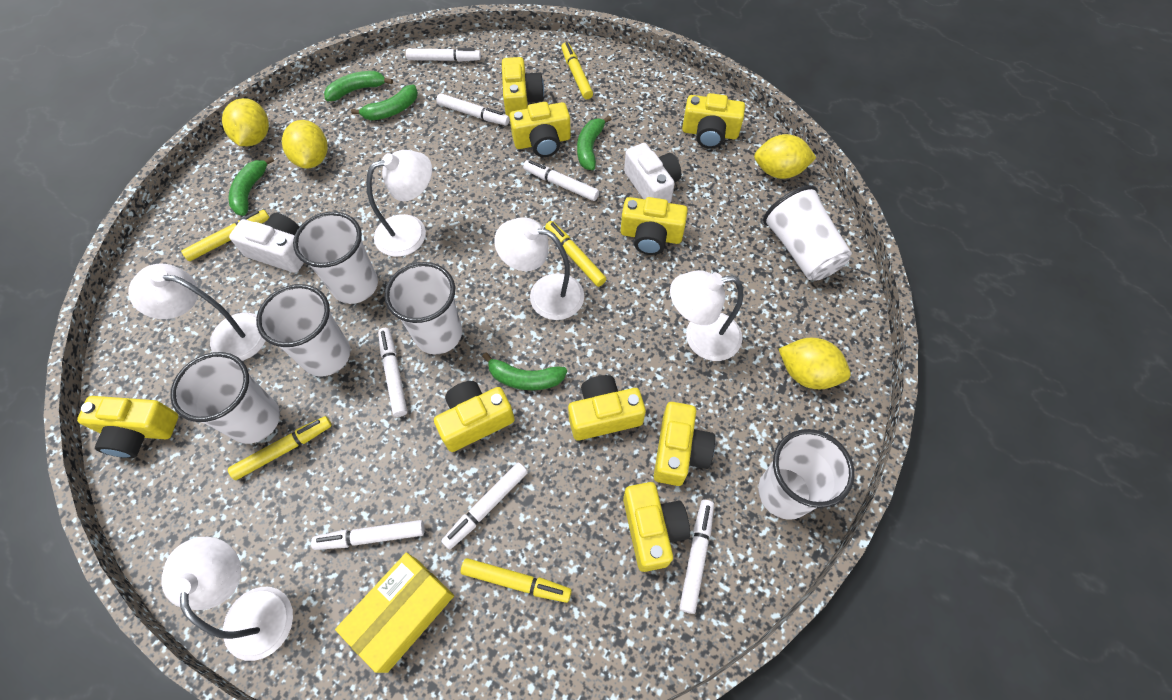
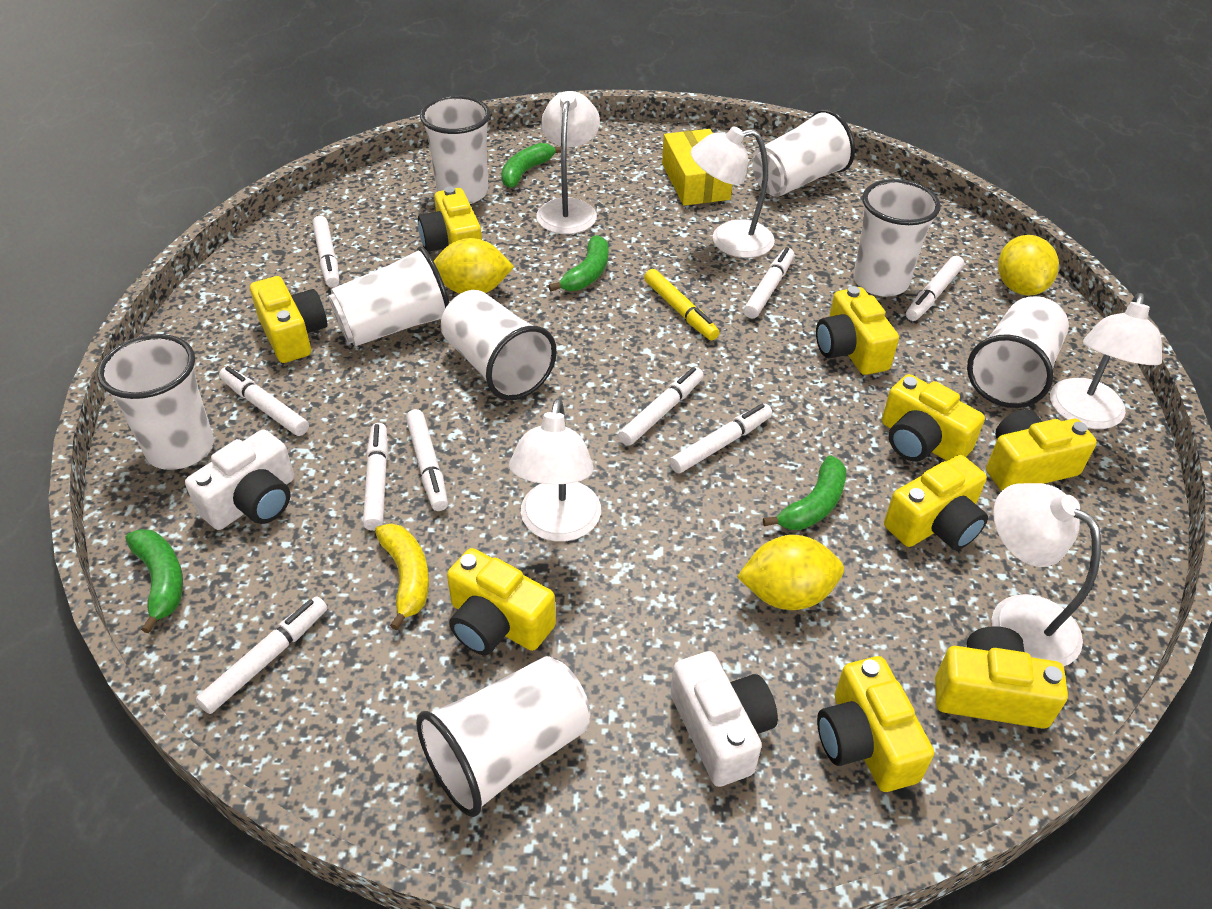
green banana: [229,156,274,216] [324,71,393,101] [351,84,418,120] [482,352,567,390] [577,116,611,170] = 5 -> [125,529,183,633] [501,143,561,188] [549,235,609,291] [763,455,846,530] = 4
white cup: [170,352,280,444] [256,284,350,376] [293,211,378,304] [384,262,462,354] [758,429,854,520] [763,185,852,281] = 6 -> [97,334,214,470] [328,246,450,346] [416,656,590,817] [420,96,491,204] [441,290,557,400] [753,109,855,197] [853,179,941,297] [967,296,1069,408] = 8
white marker: [311,520,425,550] [378,328,407,417] [406,48,481,62] [436,93,510,126] [441,462,528,550] [523,160,599,201] [679,500,714,614] = 7 -> [196,596,327,714] [219,366,309,436] [312,216,339,288] [363,423,388,531] [406,409,448,511] [618,367,704,446] [669,404,772,473] [744,247,794,319] [906,256,964,321] = 9
yellow banana: none = 0 -> [375,523,429,630] = 1
yellow lemon: [222,98,269,146] [282,120,328,169] [754,134,817,179] [779,338,851,389] = 4 -> [434,238,514,294] [737,535,844,610] [998,235,1059,296] = 3
yellow marker: [181,210,269,261] [228,416,332,480] [461,558,572,603] [545,221,606,287] [561,42,593,99] = 5 -> [644,269,719,340] = 1

